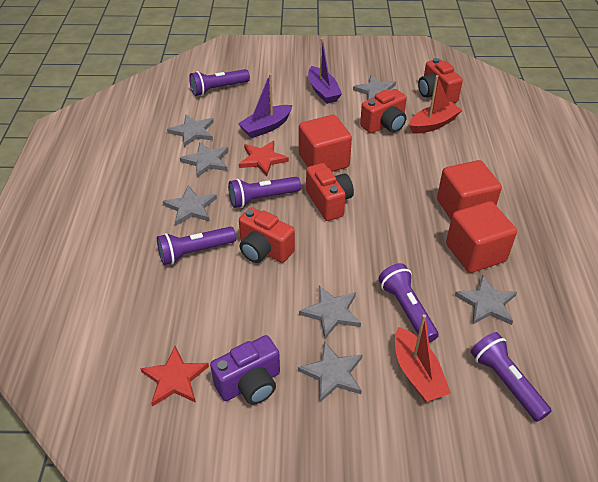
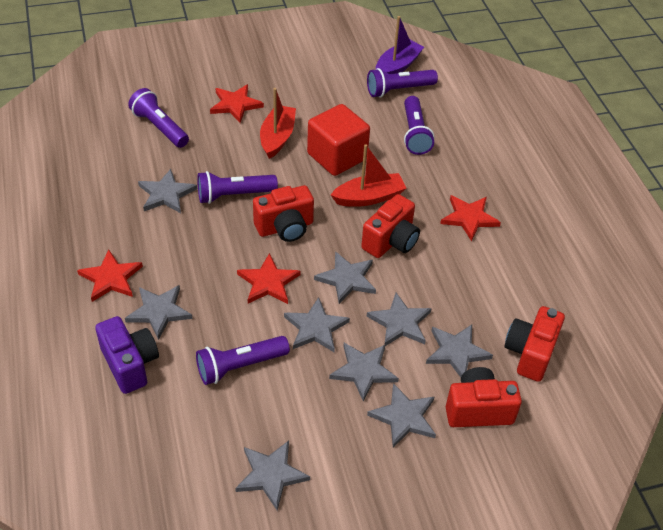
grey star: [163,185,217,226] [167,114,214,147] [180,142,229,178] [298,341,363,402] [299,286,361,338] [353,75,396,100] [455,275,517,325] = 7 -> [125,285,193,340] [138,169,197,213] [235,441,310,511] [284,297,350,352] [314,251,376,304] [329,343,399,402] [367,293,432,346] [367,383,436,448] [426,325,493,377] = 9
purple boat: [238,74,292,138] [308,38,342,104] = 2 -> [376,16,424,74] = 1
red cube: [299,115,352,172] [437,160,502,219] [446,201,517,273] = 3 -> [307,104,370,176] = 1
red star: [140,346,209,407] [239,141,289,176] = 2 -> [77,250,143,302] [210,84,264,123] [237,253,301,304] [440,195,501,241] = 4

